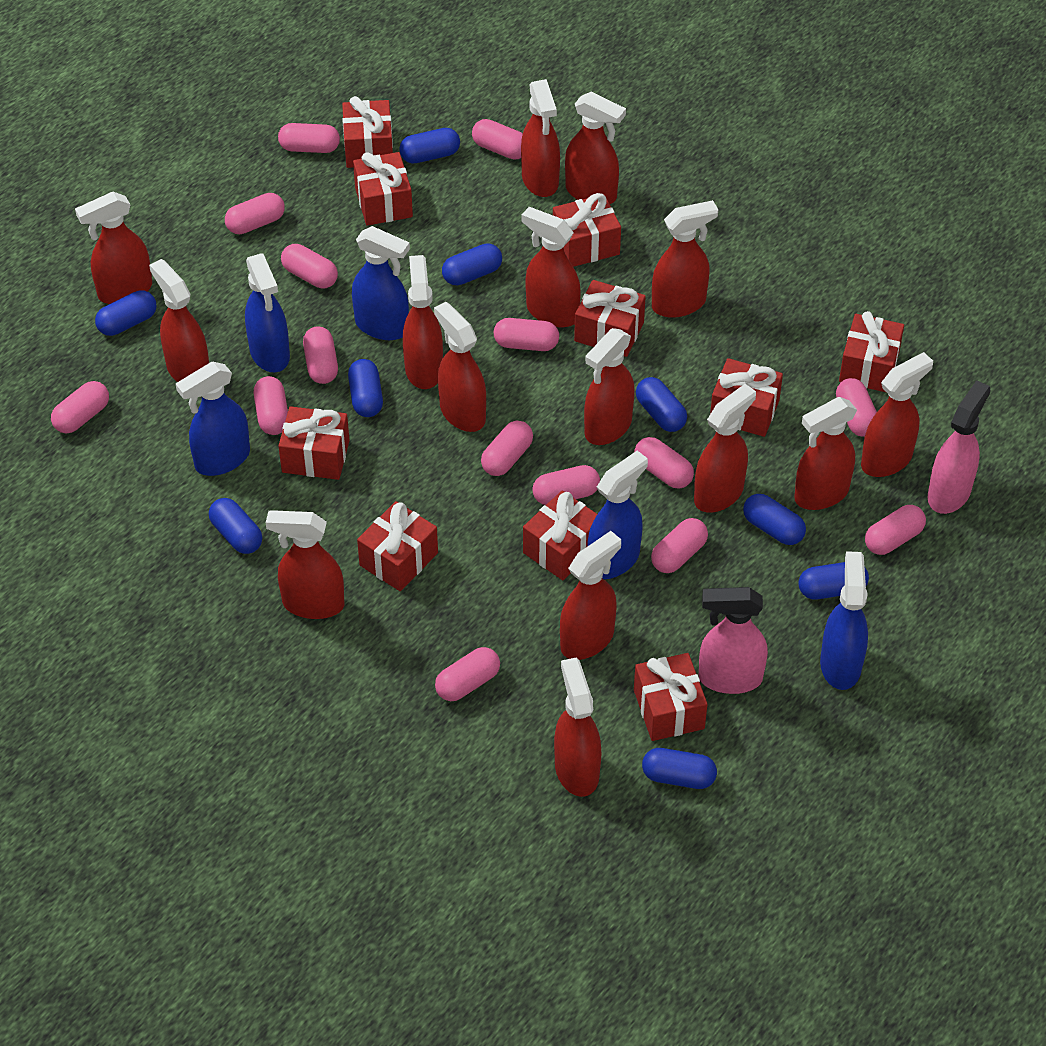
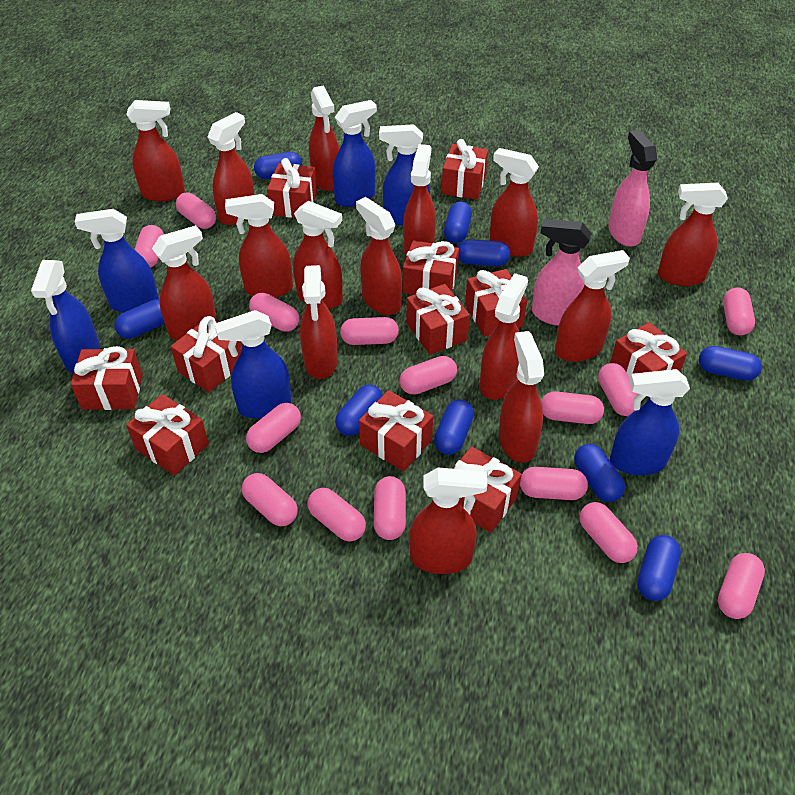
blue spray bottle: [176,362,250,476] [245,253,290,372] [352,226,410,340] [588,450,648,579] [820,551,868,690] = 5 -> [31,260,100,373] [75,209,159,313] [214,310,291,419] [333,100,377,207] [379,124,430,226] [610,369,690,475] = 6
red gift: [278,406,350,480] [342,96,393,168] [353,152,413,226] [357,501,438,591] [523,491,597,580] [553,193,621,267] [574,280,646,357] [634,653,707,741] [710,358,783,437] [839,311,904,392] = 10 -> [71,346,143,410] [126,394,209,476] [171,316,242,392] [267,158,317,218] [359,390,433,471] [403,240,459,295] [406,284,470,355] [442,139,488,200] [453,446,522,533] [465,269,527,337] [610,322,687,398] = 11

